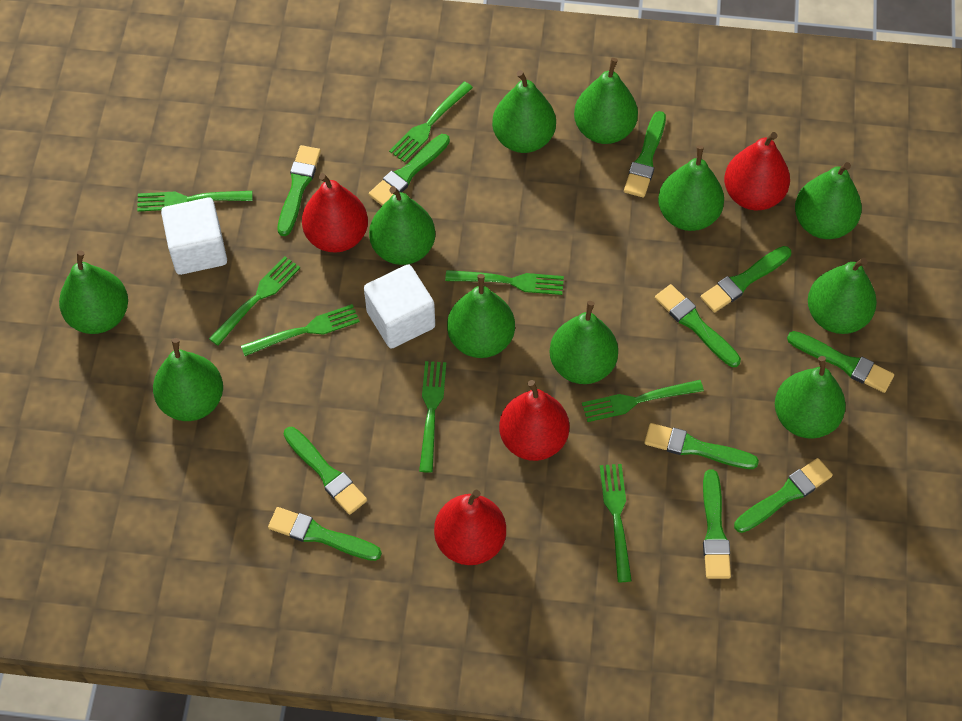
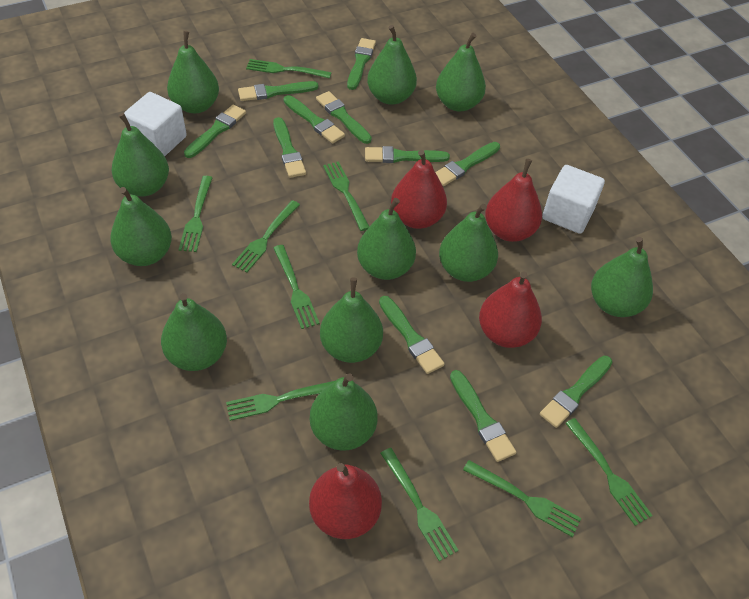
green fork: [137,191,252,212] [209,256,300,346] [241,304,360,356] [389,81,473,162] [419,361,446,473] [445,270,564,295] [582,380,704,422] [600,464,632,582] = 8 -> [179,176,213,252] [226,380,336,421] [232,200,300,272] [246,59,332,78] [273,245,320,329] [323,161,370,231] [380,448,459,561] [463,460,581,537] [565,418,653,526] = 9

